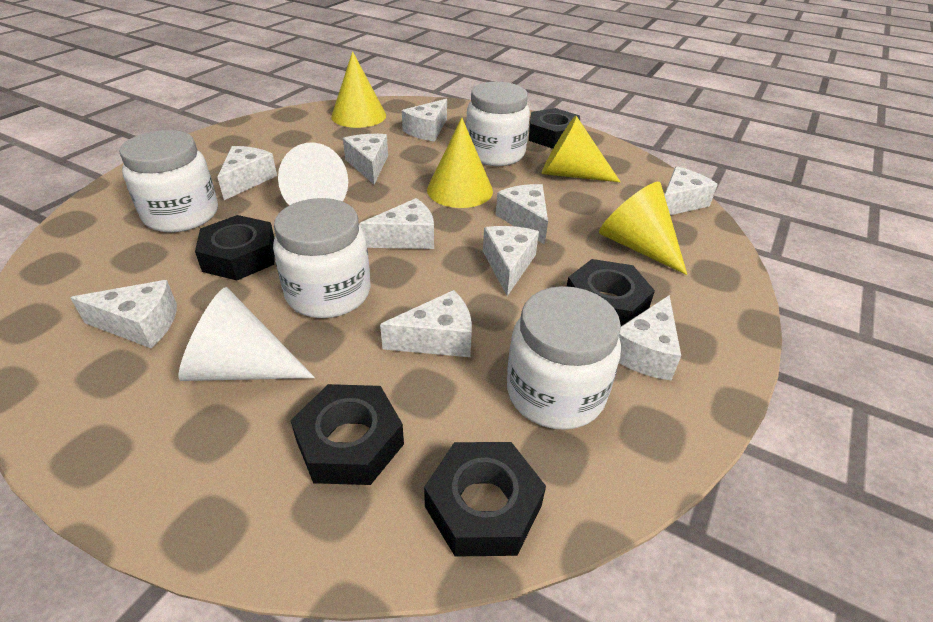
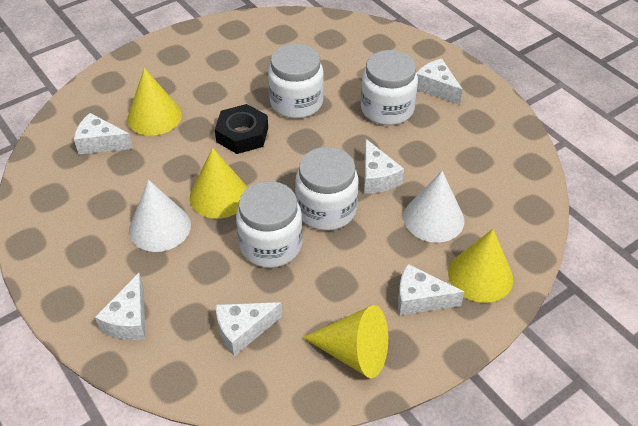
black nut: [195,215,275,281] [291,384,404,485] [424,442,546,557] [529,108,580,149] [567,259,655,326] = 5 -> [215,104,268,154] = 1
white cheese: [70,280,177,348] [217,146,277,200] [343,134,388,184] [359,198,434,249] [380,290,472,357] [402,99,447,141] [483,226,539,296] [496,184,548,245] [619,295,681,380] [664,166,718,215] = 10 -> [74,113,133,154] [95,273,145,340] [216,302,282,356] [364,139,404,194] [398,264,464,315] [416,59,463,105] = 6

